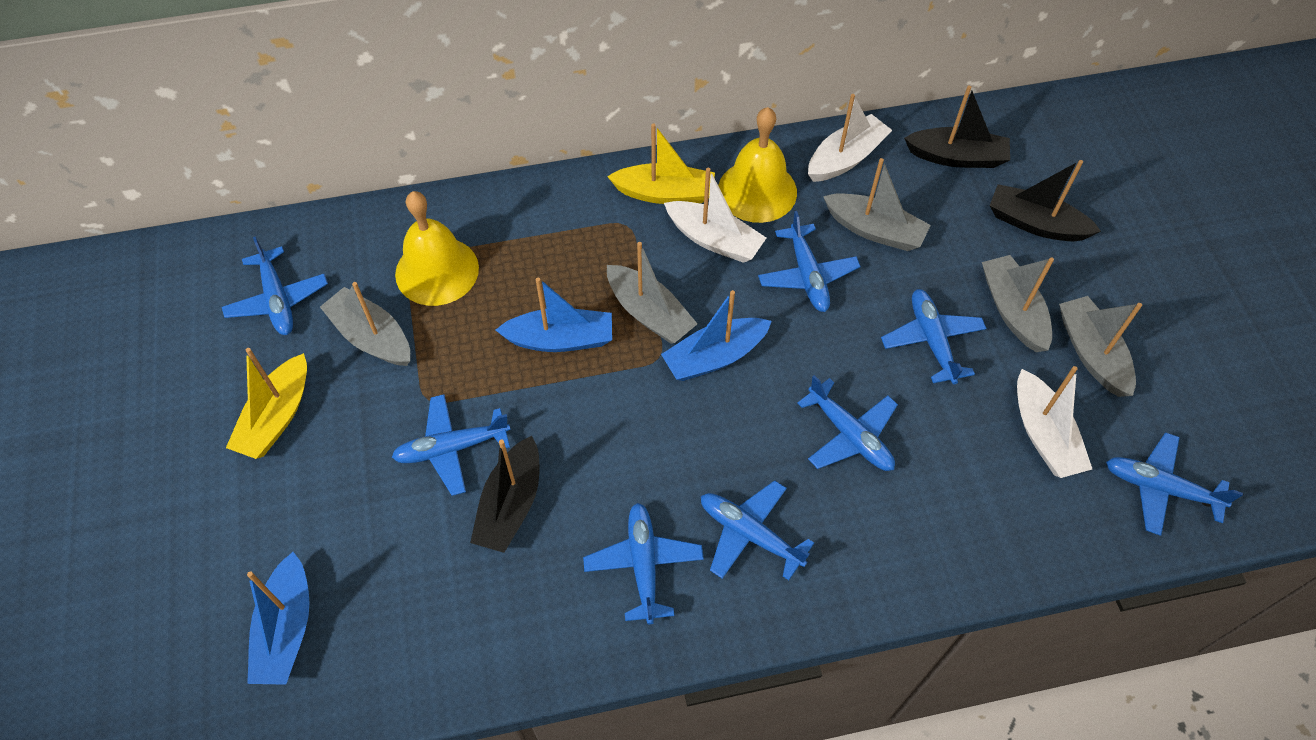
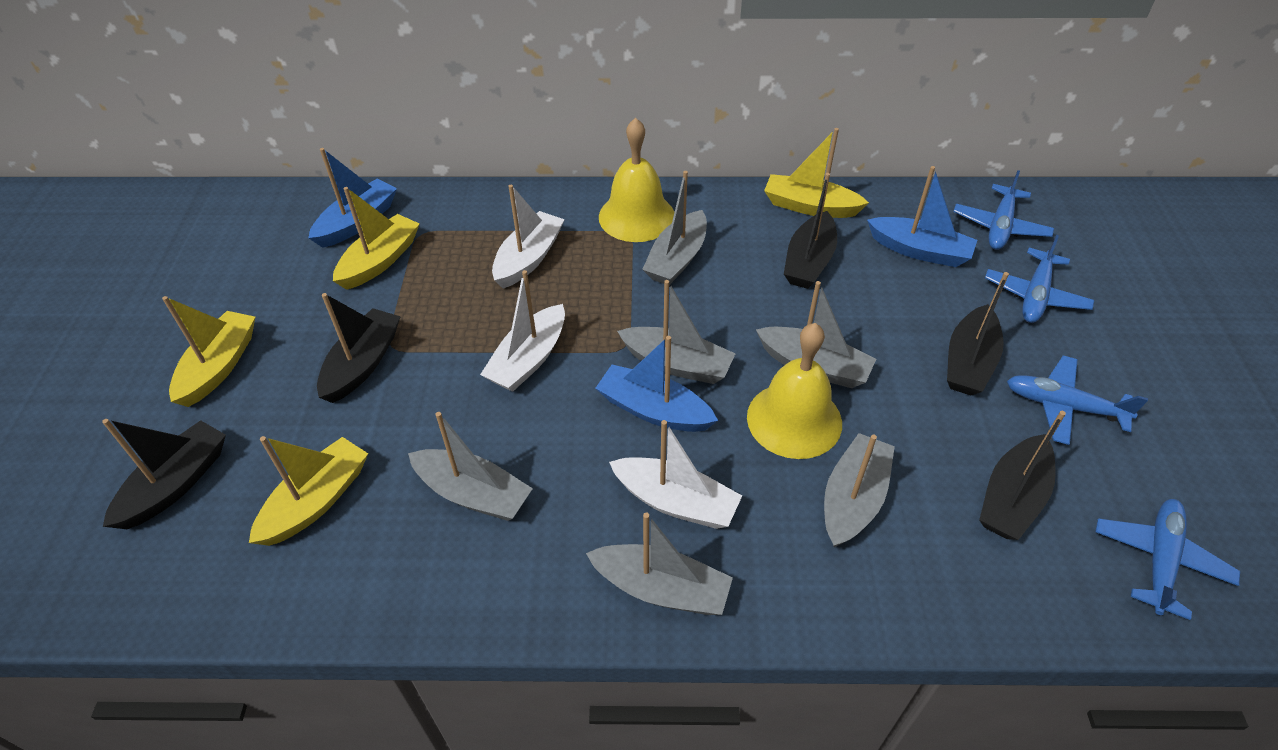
black boat: [470,436,539,553] [904,85,1010,168] [989,160,1101,241] = 3 -> [102,419,226,529] [317,293,401,403] [784,173,837,289] [947,272,1009,395] [979,411,1066,540] = 5
blue plane: [222,236,328,335] [392,394,510,496] [583,503,704,624] [701,480,814,580] [758,211,861,312] [797,375,898,471] [881,289,987,384] [1106,432,1243,536] = 8 -> [953,170,1054,250] [985,235,1094,323] [1007,356,1148,445] [1095,499,1240,620] = 4
grey boat: [320,282,410,366] [607,242,697,344] [823,158,931,251] [982,255,1054,352] [1059,296,1142,397] = 5 -> [408,412,533,521] [586,512,733,615] [617,280,736,384] [642,171,707,285] [756,281,876,388] [824,433,895,547] = 6
yellow boat: [226,348,307,459] [607,123,715,204] = 2 -> [162,296,255,407] [249,436,368,546] [333,187,419,290] [764,128,869,218] = 4

